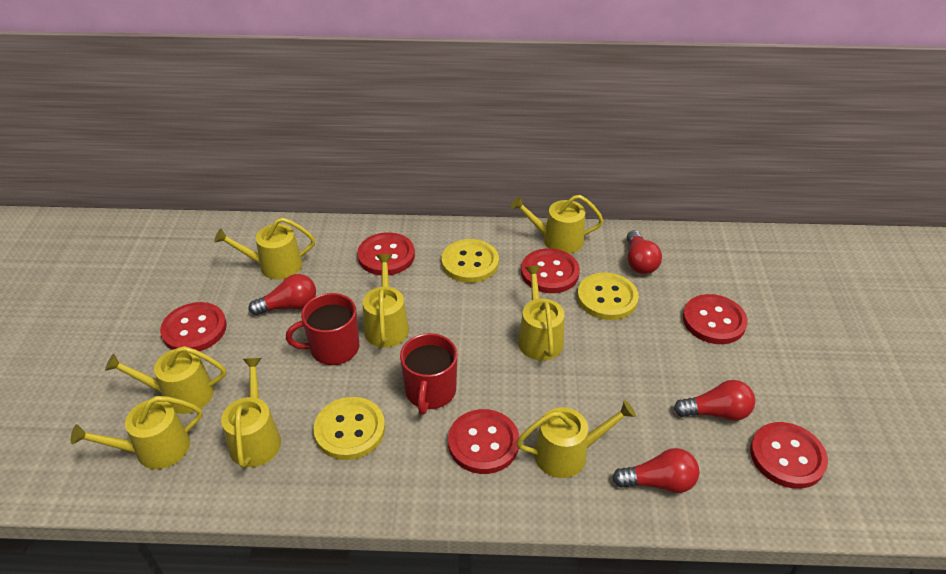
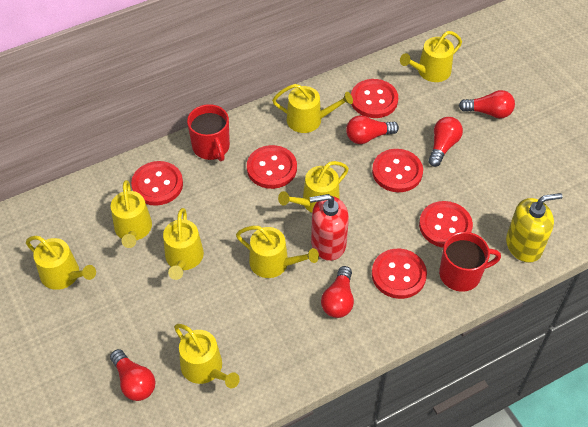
red light bulb: [249,274,316,316] [612,448,699,493] [627,230,662,274] [674,380,755,421] = 4 -> [110,349,155,401] [321,266,354,318] [346,115,399,144] [428,117,463,167] [459,90,515,118] = 5
red soap dispenser: none = 0 -> [310,194,349,261] = 1
yellow button: [313,397,385,460] [442,239,499,283] [577,272,639,320] = 3 -> none = 0
yellow soap dispenser: none = 0 -> [506,193,562,263] = 1

